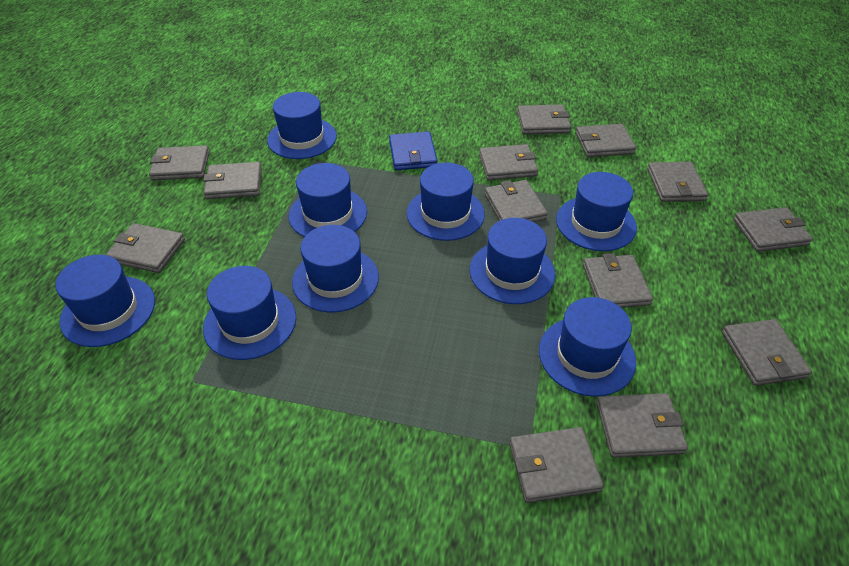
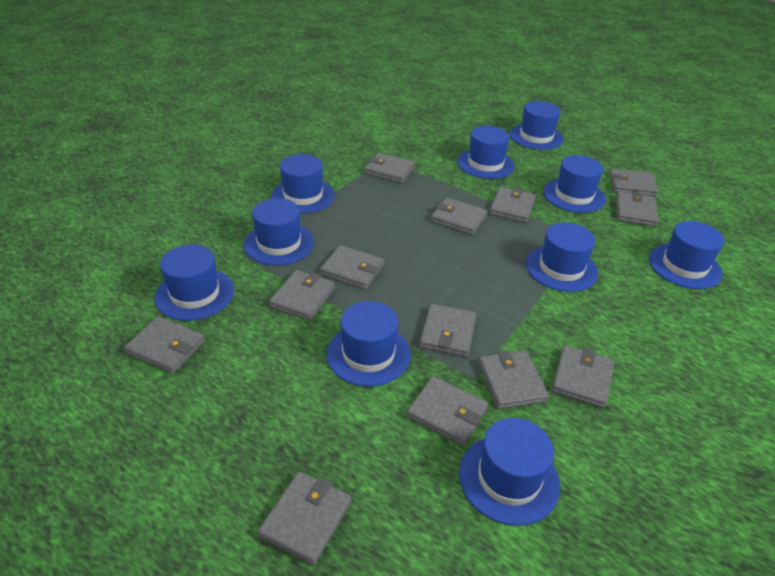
blue hat: [55,255,155,347] [203,266,296,360] [267,92,337,159] [289,163,367,237] [292,225,379,312] [407,163,485,241] [469,218,555,304] [539,297,636,397] [556,172,637,251] = 9 -> [155,244,234,321] [244,198,314,266] [271,154,335,214] [326,301,411,387] [457,126,515,179] [459,418,560,526] [510,101,564,150] [526,222,598,292] [544,155,606,213] [649,221,724,289] = 10
blue wallet: [389,131,438,170] = 1 -> none = 0

